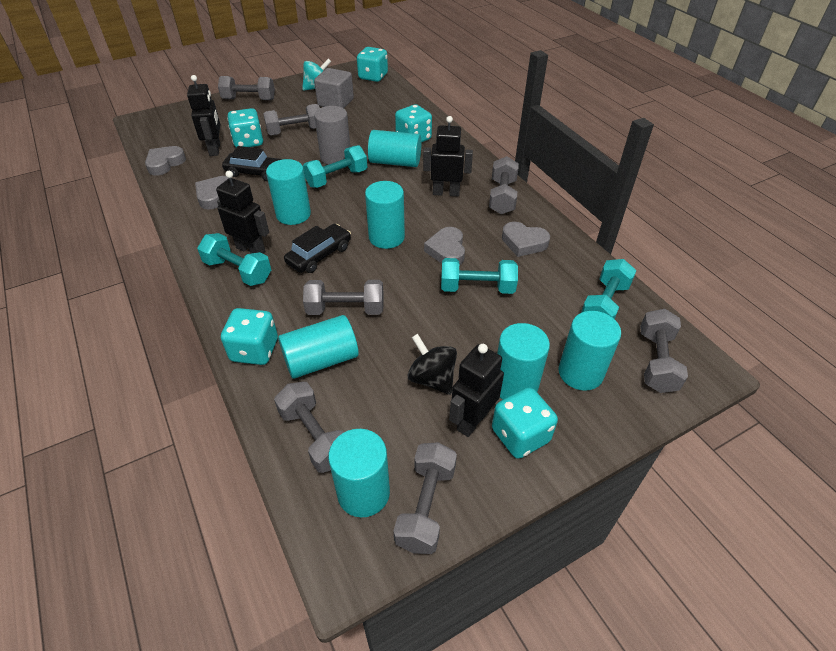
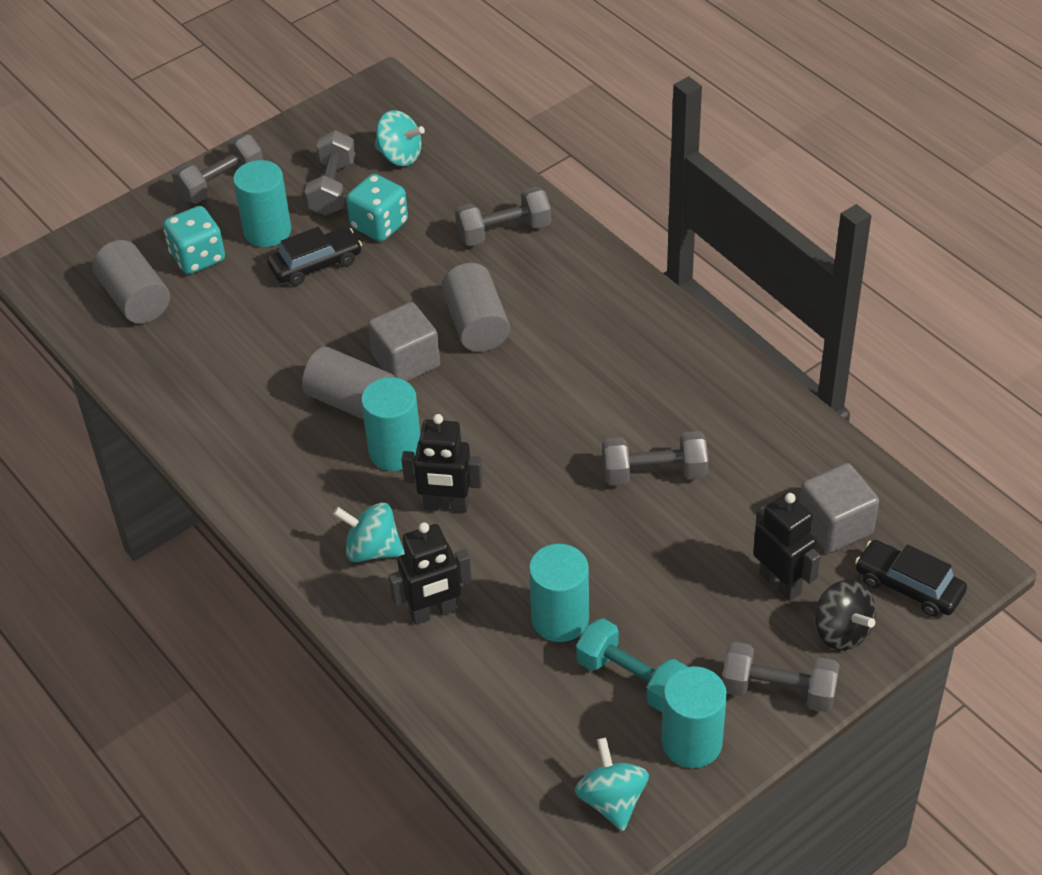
black robot: [187,75,220,156] [216,171,269,254] [423,116,473,196] [449,344,504,437] = 4 -> [389,522,472,625] [401,414,483,512] [753,493,821,601] = 3
grey cube: [314,68,354,108] = 1 -> [368,302,440,381] [800,463,879,553] = 2
grey cylinder: [314,106,350,165] = 1 -> [92,240,170,324] [302,347,395,420] [442,263,510,352] = 3
grey dumbbell: [218,76,275,100] [263,104,320,136] [274,382,344,473] [303,280,384,315] [393,442,457,554] [489,156,519,214] [640,309,688,393] = 7 -> [172,134,263,203] [305,130,355,216] [455,187,551,246] [603,431,708,485] [722,642,840,712] = 5
grey heart: [145,146,186,175] [195,176,229,210] [424,227,465,265] [502,222,550,257] = 4 -> none = 0
turquoise cylinder: [266,159,311,225] [278,315,359,379] [328,429,390,517] [365,181,405,249] [368,130,421,167] [497,323,550,400] [559,311,621,391] = 7 -> [233,160,292,247] [361,377,420,471] [529,544,589,642] [661,666,727,768] = 4
turquoise dice: [221,308,278,365] [227,108,263,147] [357,47,388,82] [395,104,432,143] [492,387,558,459] = 5 -> [163,206,225,274] [346,174,408,242] = 2
turquoise dumbbell: [197,233,271,286] [303,145,367,188] [441,258,518,294] [581,259,636,319] = 4 -> [576,618,688,712] = 1
turquoise spinning top: [302,58,331,91] = 1 -> [333,502,405,562] [374,110,425,166] [575,738,649,831] = 3

